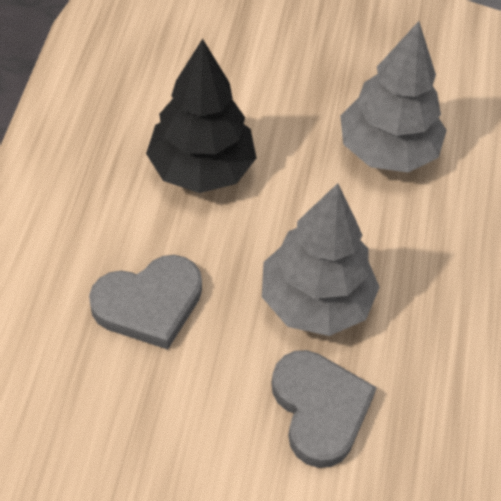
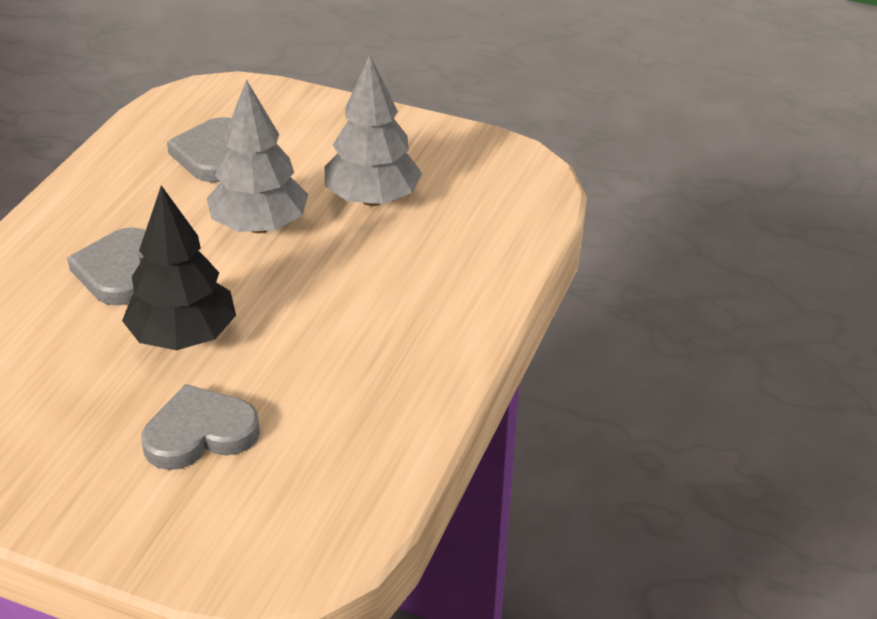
grey heart: [89,255,202,349] [272,350,377,468] = 2 -> [67,227,146,305] [141,384,260,470] [167,117,231,182] = 3

